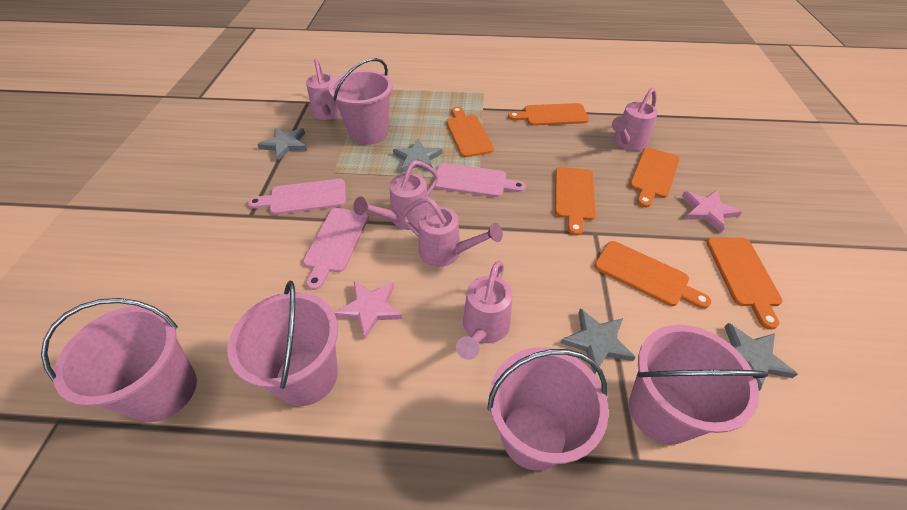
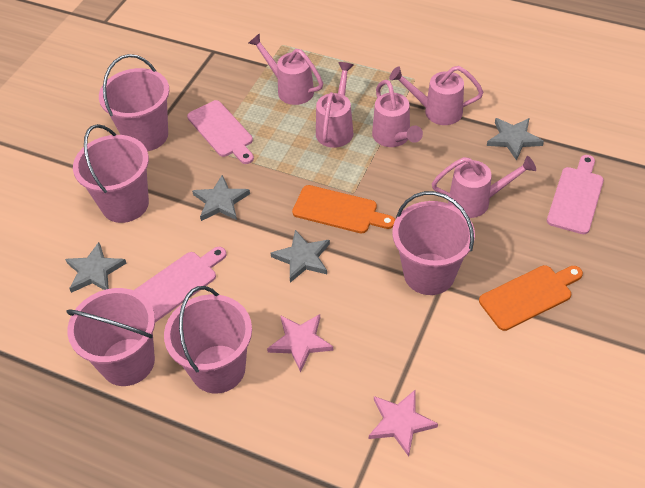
orange cutting board: [446,107,494,157] [508,103,589,126] [555,167,596,235] [594,241,711,309] [630,148,680,207] [706,238,783,329] = 6 -> [292,185,395,233] [479,265,583,331] = 2

